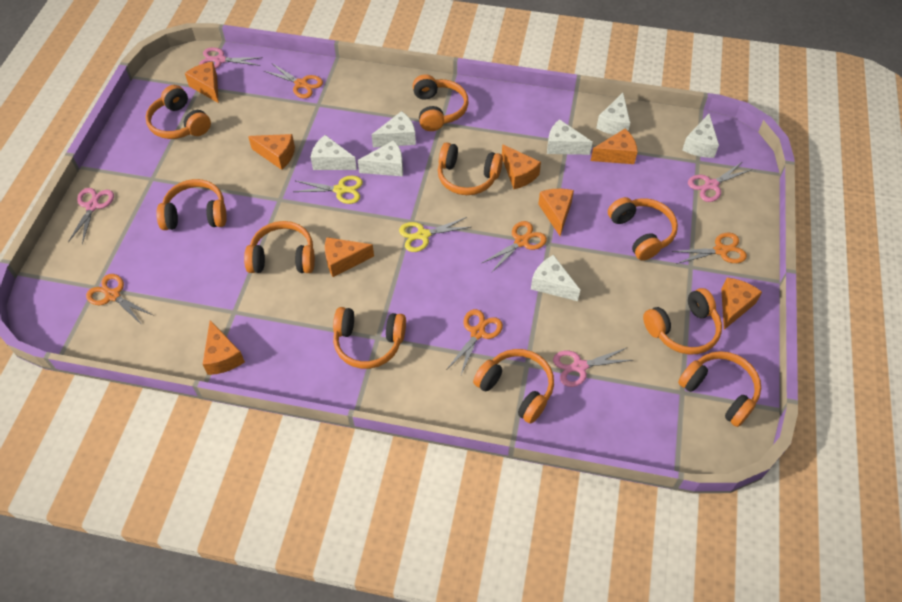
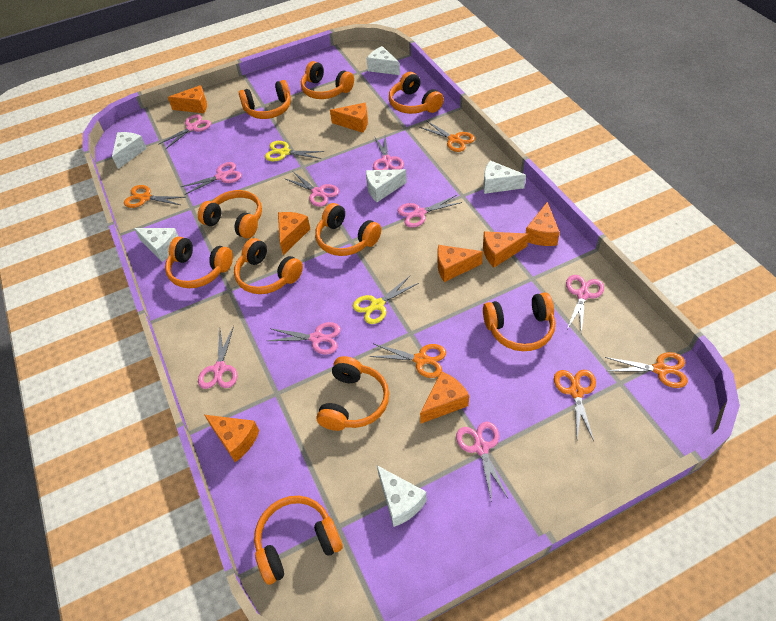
pink scissors: [68,188,114,244] [199,47,263,69] [553,347,633,387] [688,162,751,202] = 4 -> [158,114,211,150] [181,162,242,195] [198,326,237,389] [269,322,341,354] [284,171,339,207] [373,136,404,170] [398,195,462,228] [456,422,508,502] [566,275,604,334] = 9
white cheese: [311,135,357,170] [358,140,403,176] [372,111,416,147] [531,255,580,301] [547,119,593,155] [596,93,630,135] [682,114,719,158] = 7 -> [112,132,147,169] [134,228,179,262] [366,46,400,75] [366,169,407,202] [377,465,427,527] [483,160,526,194] = 6

